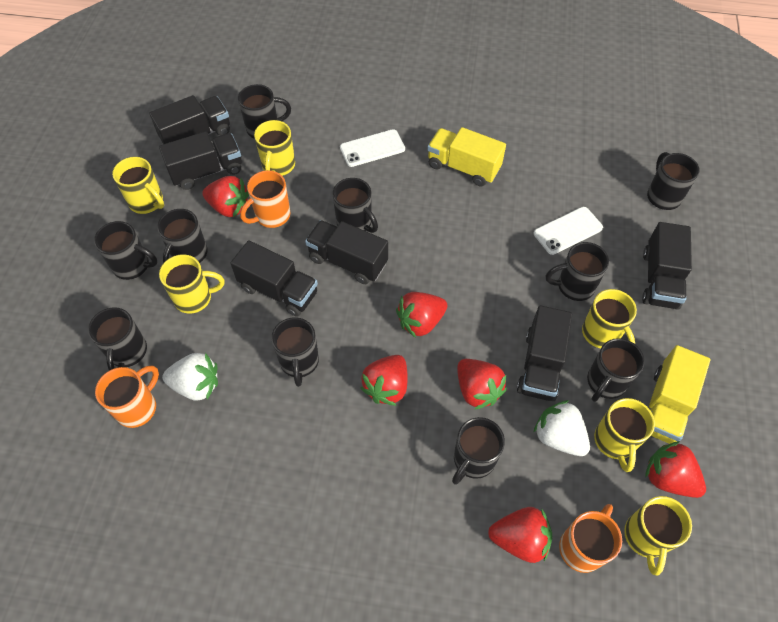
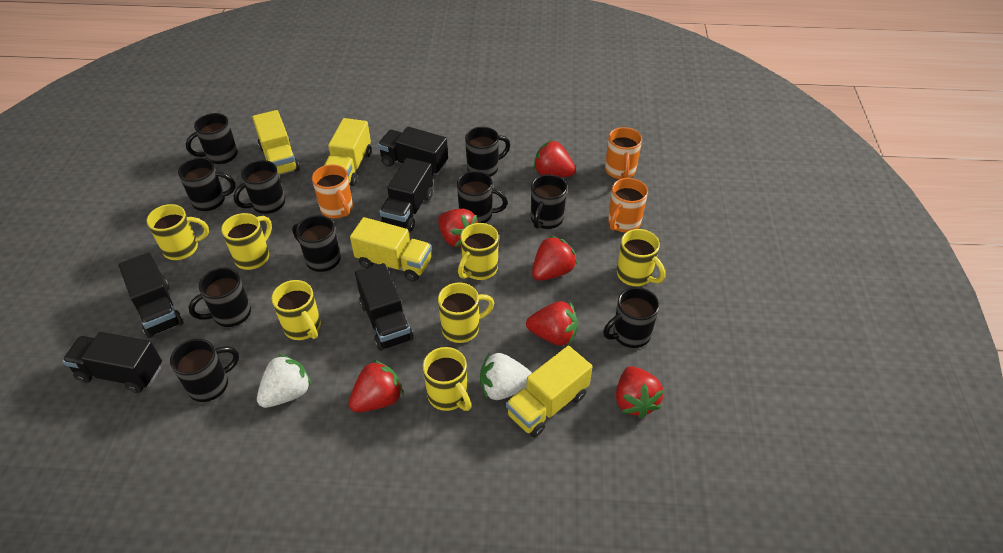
black truck: [149,95,230,144] [159,131,242,190] [230,240,318,317] [305,220,388,284] [517,305,572,401] [642,222,692,310] = 6 -> [62,332,162,393] [119,253,183,338] [355,263,413,351] [378,126,448,176] [379,158,433,232] = 5
white phone: [340,129,405,167] [534,207,603,255] = 2 -> none = 0
yellow mug: [112,157,164,214] [159,254,224,314] [254,120,295,176] [582,289,637,348] [594,398,655,472] [624,496,692,576] = 6 -> [147,204,209,260] [221,213,272,270] [271,280,321,340] [423,347,471,411] [438,283,494,343] [458,223,499,280] [617,229,665,286] = 7
yellow truck: [427,127,506,187] [649,345,710,444] = 2 -> [252,110,300,175] [324,118,371,186] [350,217,432,282] [506,346,593,437] = 4

